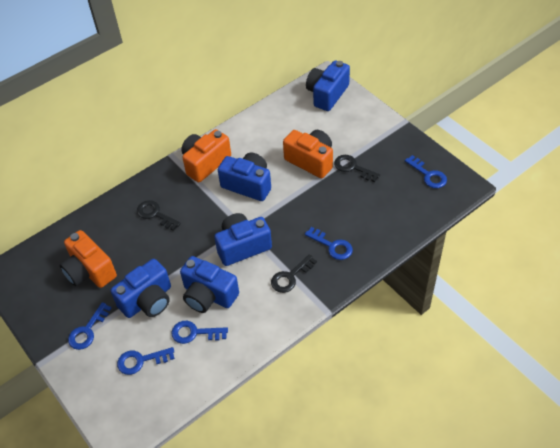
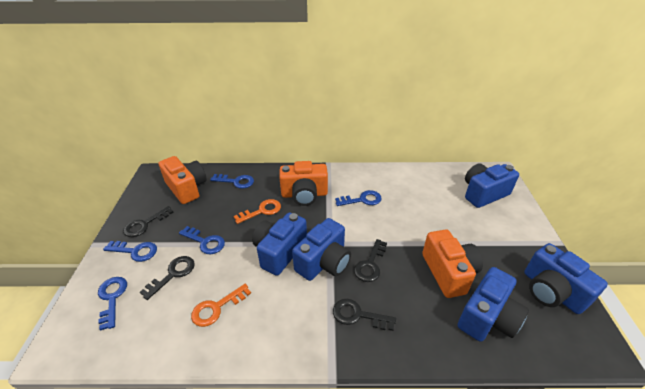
black key: [137,200,181,231] [271,254,317,293] [334,155,380,182] = 3 -> [123,206,173,237] [140,256,195,300] [333,299,396,331] [354,239,387,282] = 4
orange key: none = 0 -> [191,284,251,327] [234,199,281,224] = 2

